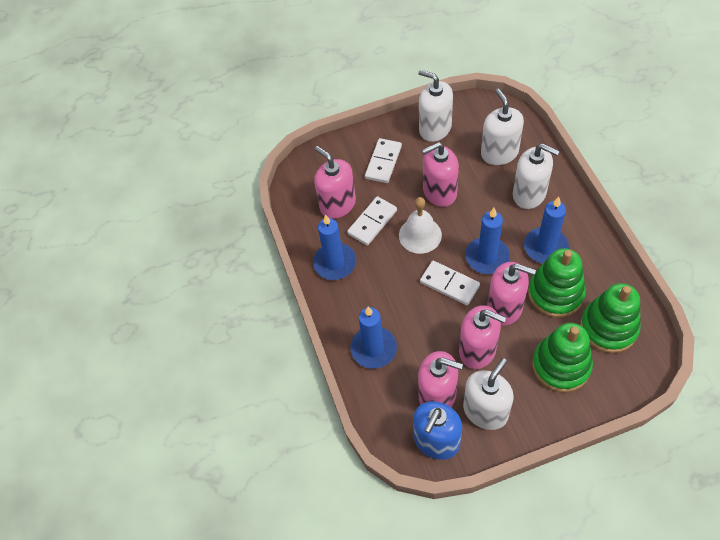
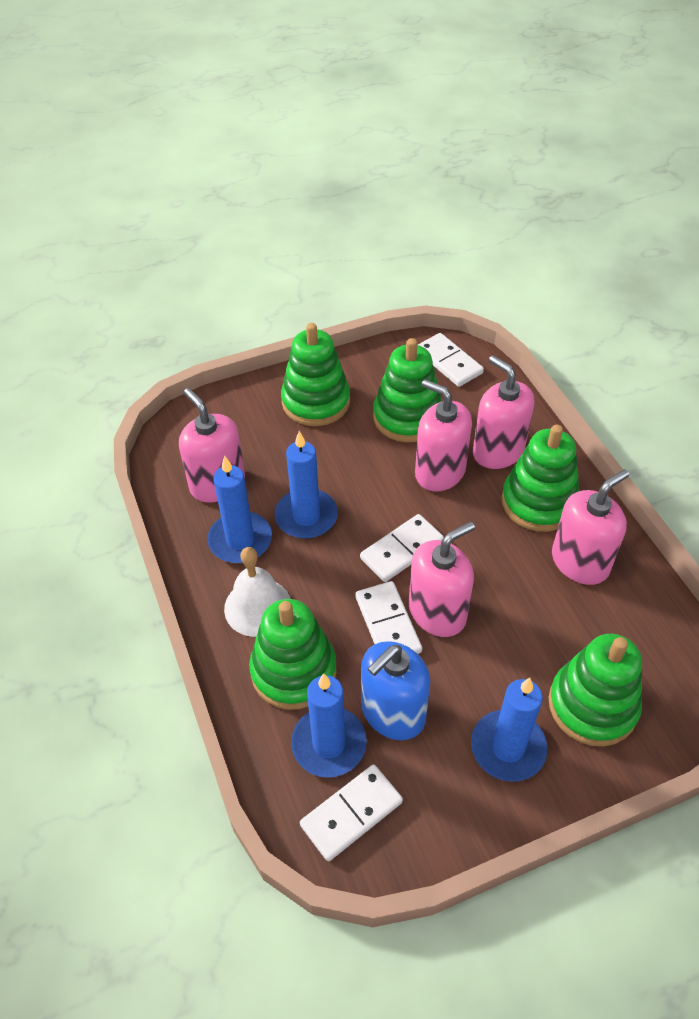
green stacking toy: [528,248,586,318] [532,323,593,392] [580,283,641,353] = 3 -> [249,599,336,710] [281,323,350,426] [373,338,442,442] [502,425,580,532] [549,634,642,746] = 5
white domino: [347,196,397,246] [365,138,402,183] [420,261,480,305] = 3 -> [300,764,403,861] [355,581,422,654] [360,514,444,582] [418,333,484,387] = 4
white soap dispenser: [418,70,453,142] [463,358,514,430] [481,89,524,165] [513,143,559,209] = 4 -> none = 0

